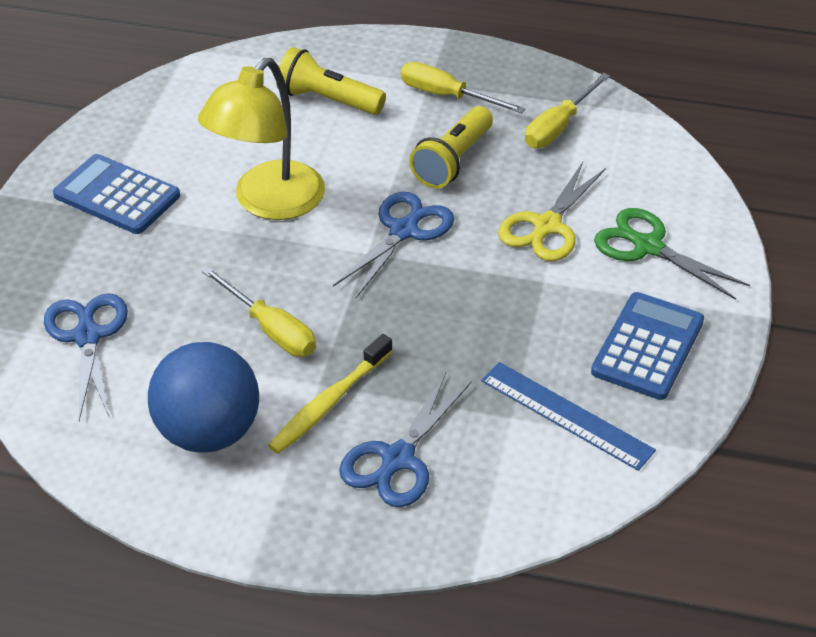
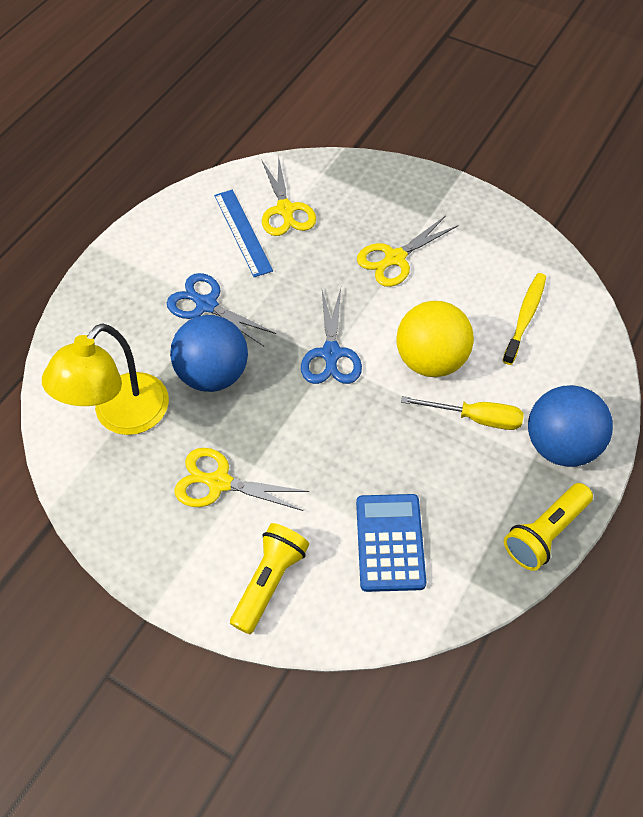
blue ball: [148,342,259,453] = 1 -> [170,315,248,392] [528,385,613,467] = 2
blue calculator: [53,154,180,234] [591,292,704,400] = 2 -> [356,494,426,592] = 1
blue scissors: [44,293,128,421] [333,192,454,298] [339,372,472,507] = 3 -> [167,273,276,346] [301,288,362,384] = 2
green scissors: [594,208,750,300] = 1 -> none = 0
yellow ball: none = 0 -> [396,301,474,377] = 1
yellow scissors: [498,162,606,261] = 1 -> [174,448,309,511] [261,155,316,236] [357,216,459,287] = 3
yellow screwdriver: [202,267,316,357] [401,62,525,113] [525,73,610,148] = 3 -> [401,396,524,430] = 1

